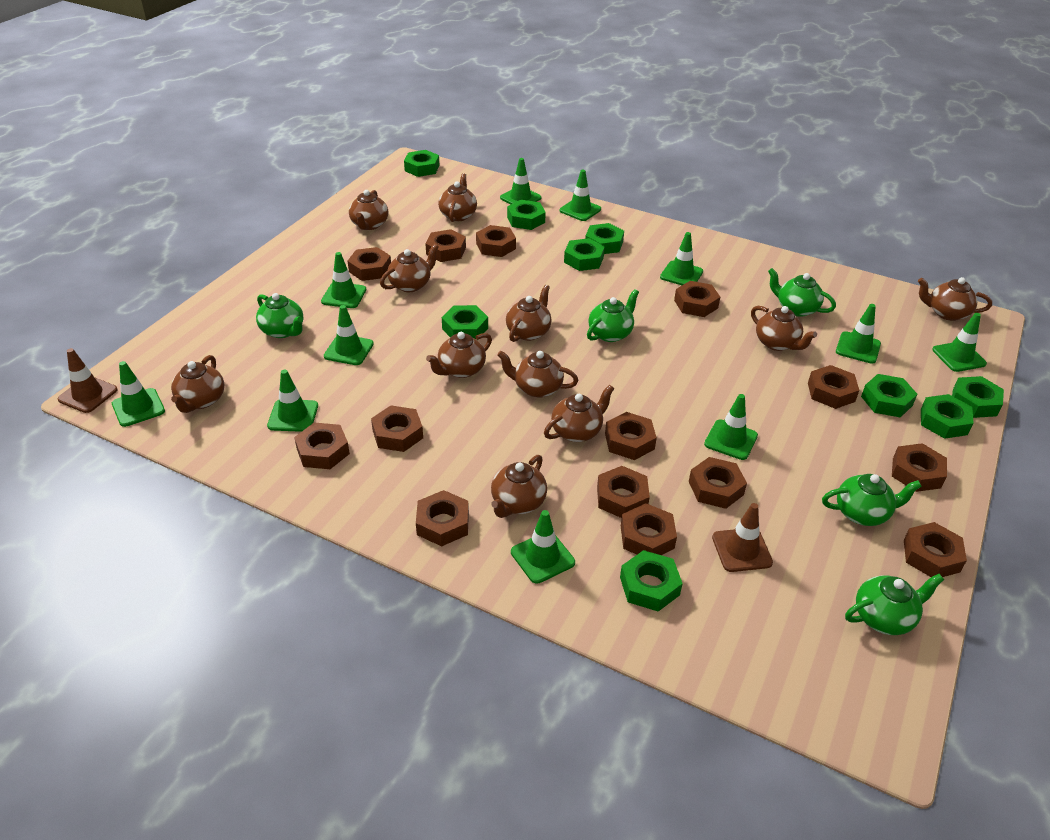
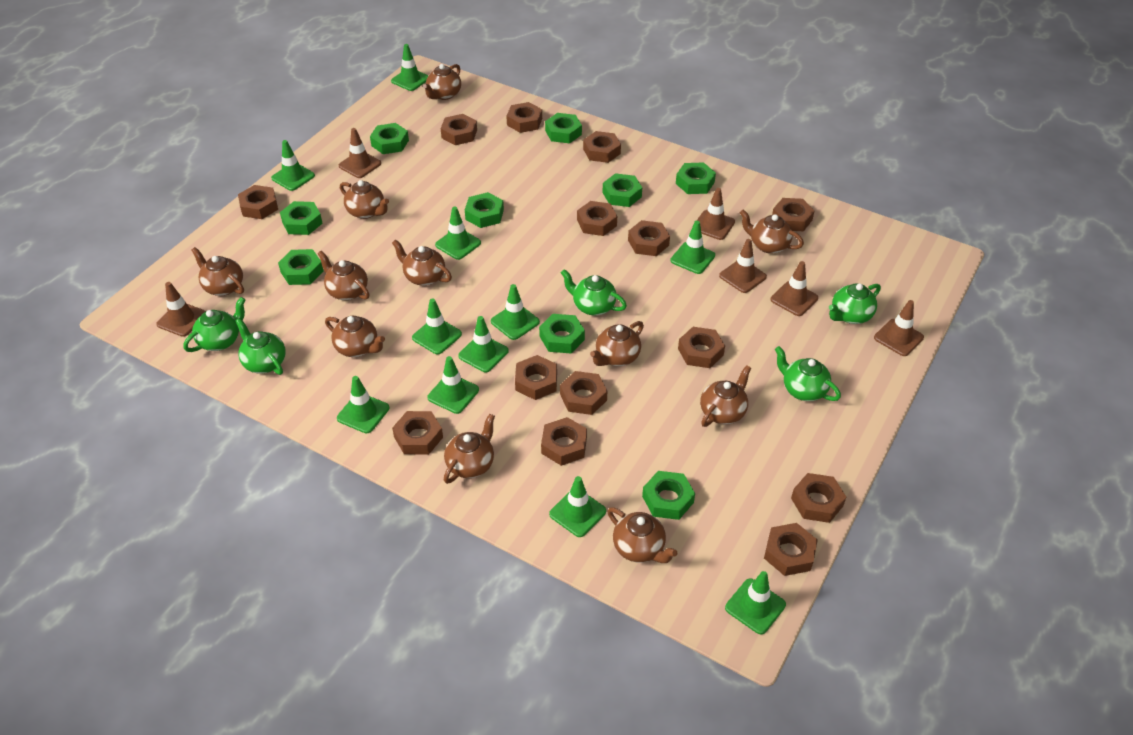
brown traffic cone: [58,348,118,413] [712,503,773,572] = 2 -> [156,282,206,337] [339,128,381,178] [697,188,735,240] [719,239,767,293] [771,261,818,316] [874,300,924,356] = 6

